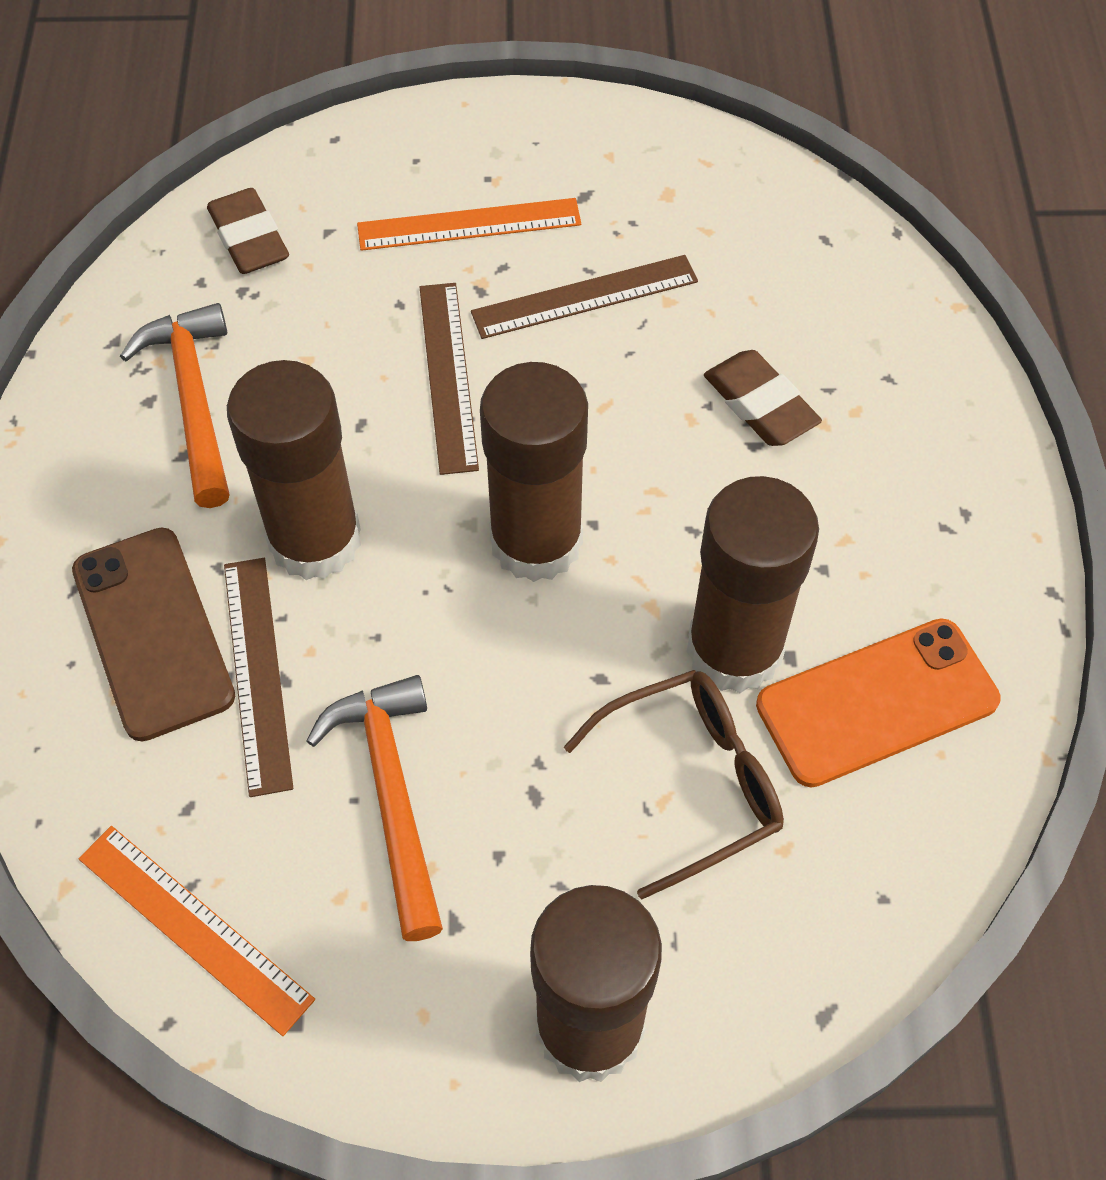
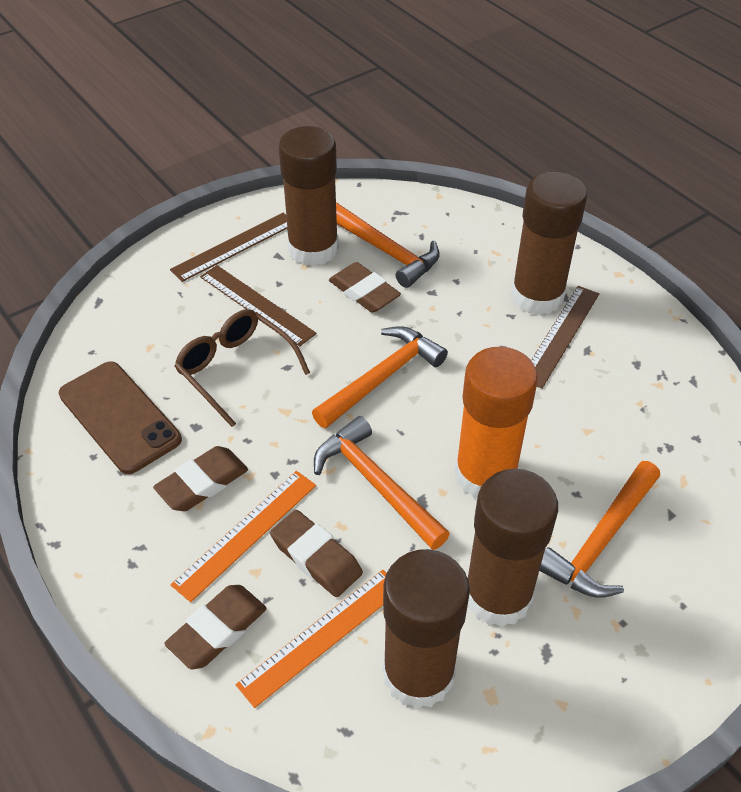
brown eraser: [207,188,289,274] [704,350,822,446] = 2 -> [153,446,248,511] [164,585,267,669] [270,510,363,597] [329,262,401,312] = 4
orange glue stick: none = 0 -> [455,347,538,498] = 1
orange hammer: [120,303,230,508] [306,675,443,941] = 2 -> [312,326,448,428] [314,416,450,550] [336,202,440,288] [539,461,660,598] = 4
orange phone: [756,618,1001,788] = 1 -> none = 0

